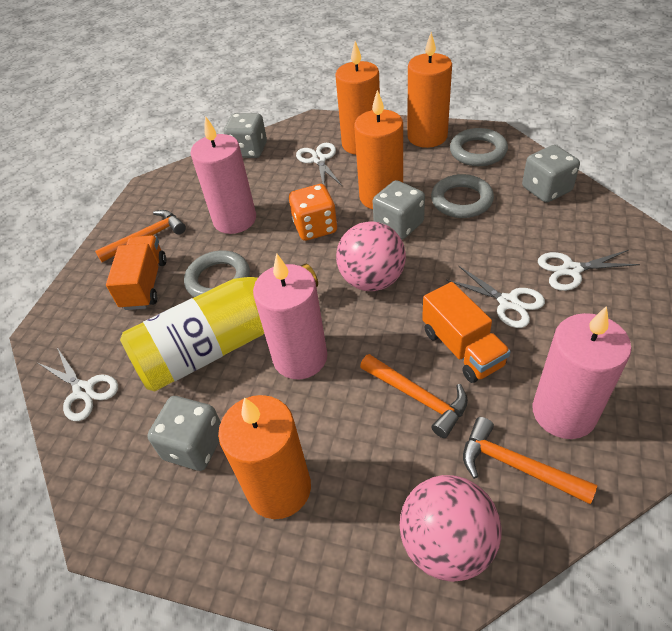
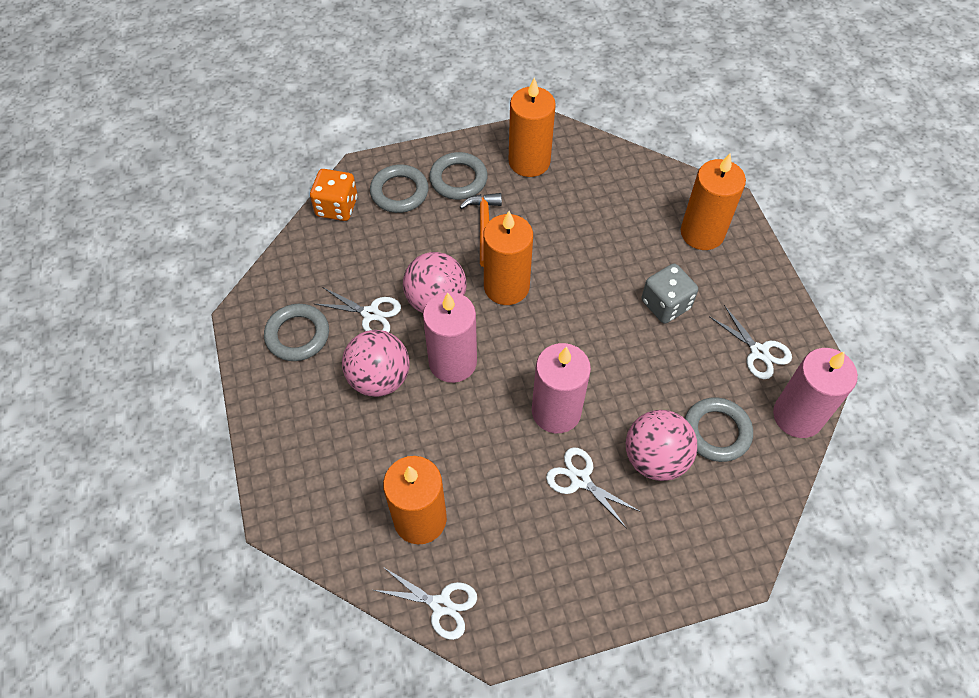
grey dice: [147,396,221,471] [224,113,267,158] [373,180,425,240] [522,145,580,203] = 4 -> [642,264,698,323] = 1
grey ring: [184,251,250,297] [431,174,494,218] [450,128,508,166] = 3 -> [264,304,329,361] [370,165,428,213] [429,152,488,200] [685,397,753,462] = 4
orange hammer: [95,210,186,262] [360,354,468,438] [463,417,597,504] = 3 -> [460,193,502,267] = 1
orange truck: [106,235,166,310] [422,282,511,383] = 2 -> none = 0
pink ball: [336,221,406,291] [400,475,502,582] = 2 -> [342,330,410,397] [403,252,467,313] [626,410,697,481] = 3
yellow bottle: [120,264,318,391] = 1 -> none = 0

